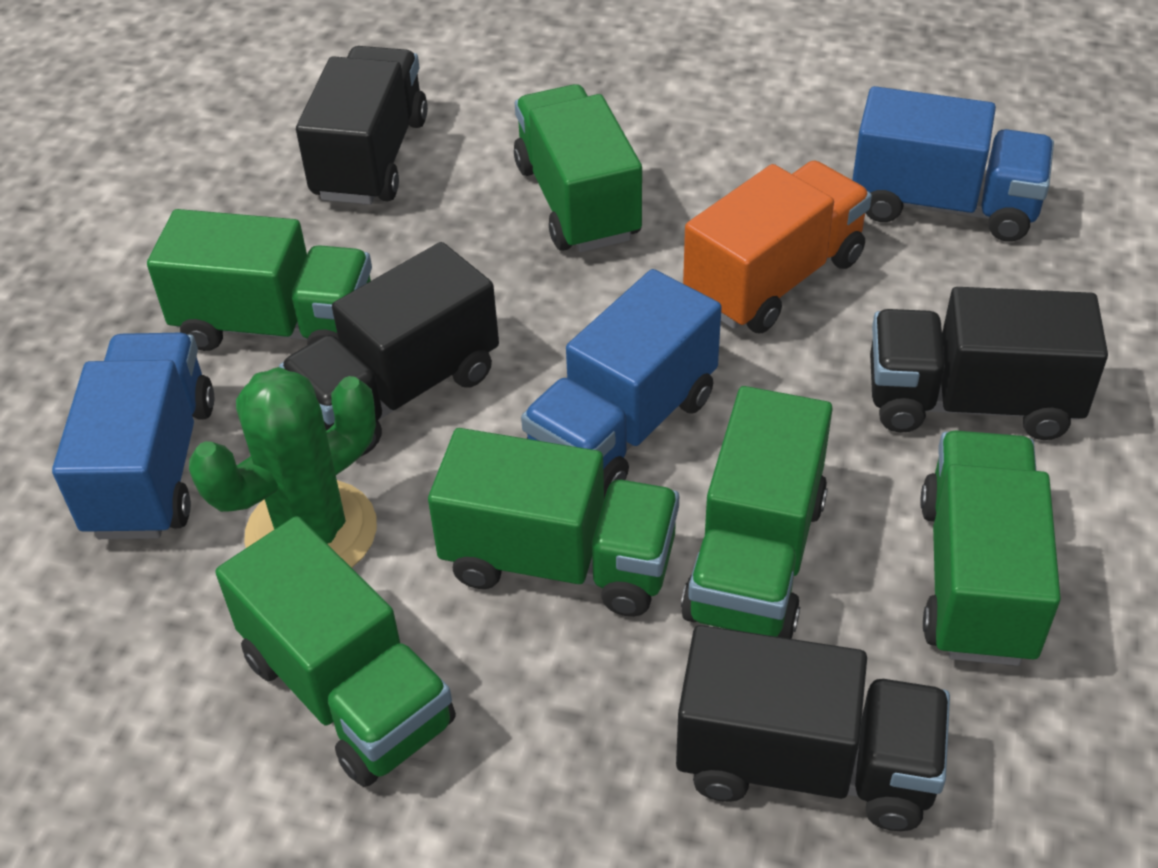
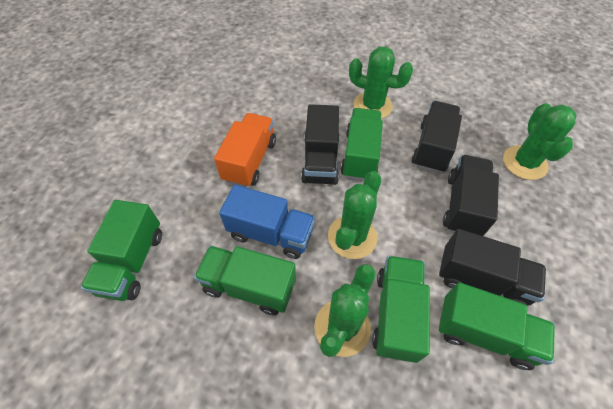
blue truck: [52,333,214,539] [521,269,722,498] [852,86,1054,242] = 3 -> [219,185,315,259] = 1
green cactus: [189,367,377,568] = 1 -> [314,264,375,357] [328,171,381,259] [349,47,413,119] [503,103,576,180] = 4
green truck: [147,209,372,351] [215,516,456,787] [428,428,679,617] [514,84,642,252] [681,386,833,639] [920,431,1061,666] = 6 -> [81,200,162,301] [194,246,296,315] [341,108,383,181] [372,256,430,363] [439,282,555,370] = 5

